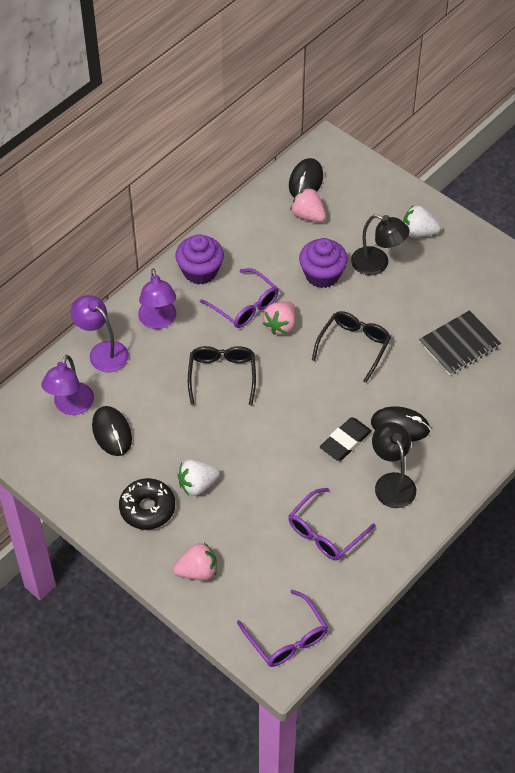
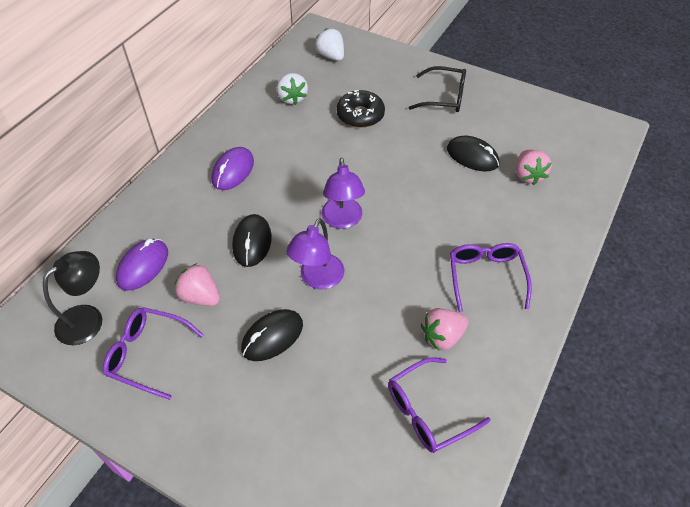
black eraser: [320,418,372,461] = 1 -> none = 0
black glasses: [188,346,256,405] [312,311,391,383] = 2 -> [409,66,466,112] = 1
black lamp: [351,214,410,276] [372,422,416,508] = 2 -> [43,251,102,345] = 1
black notebook: [419,310,501,375] = 1 -> none = 0
purple cupcake: [175,234,224,285] [299,238,348,288] = 2 -> none = 0
purple lamp: [41,355,94,415] [71,295,129,372] [138,268,176,329] = 3 -> [286,218,344,289] [322,158,365,229] = 2
purple mouse: none = 0 -> [116,239,168,291] [212,147,254,190] = 2

